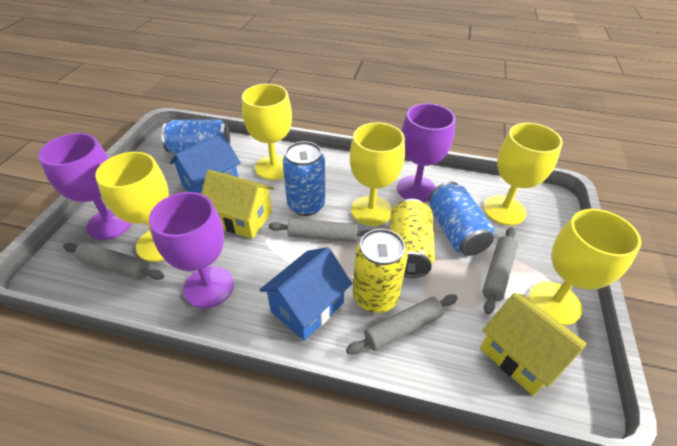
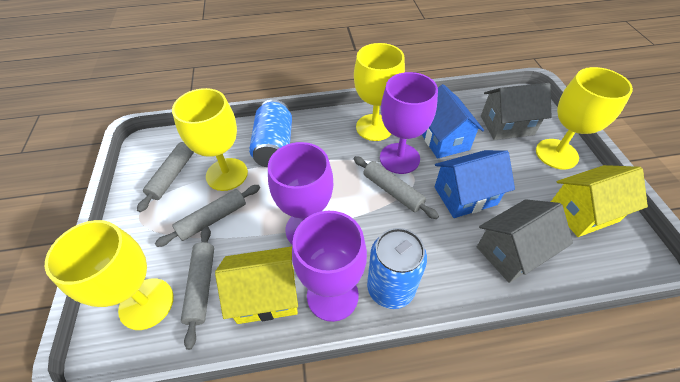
blue can: [161,120,230,154] [283,141,325,216] [429,182,494,256] = 3 -> [249,100,292,167] [367,228,427,309] = 2
grey house: none = 0 -> [477,199,573,283] [481,83,551,140] = 2
yellow can: [353,229,408,313] [390,199,435,278] = 2 -> none = 0
yellow goblet: [95,152,169,262] [242,84,292,180] [350,122,405,226] [484,123,563,226] [529,209,642,325] = 5 -> [45,220,174,330] [172,88,248,191] [354,43,405,141] [536,67,633,169] = 4

